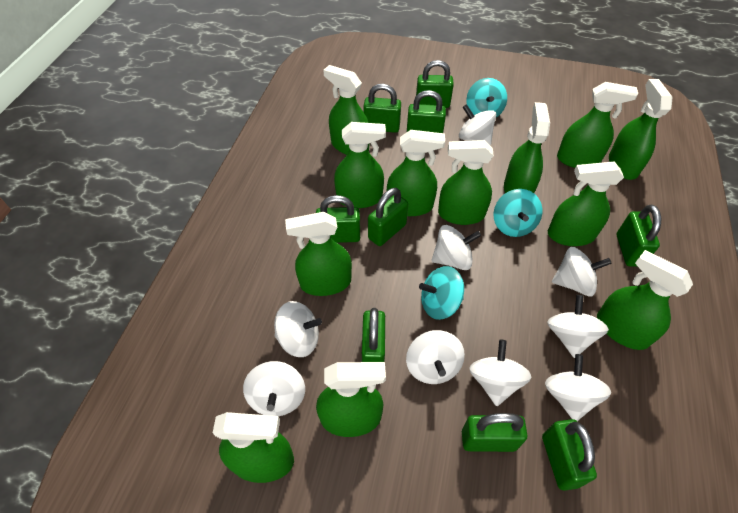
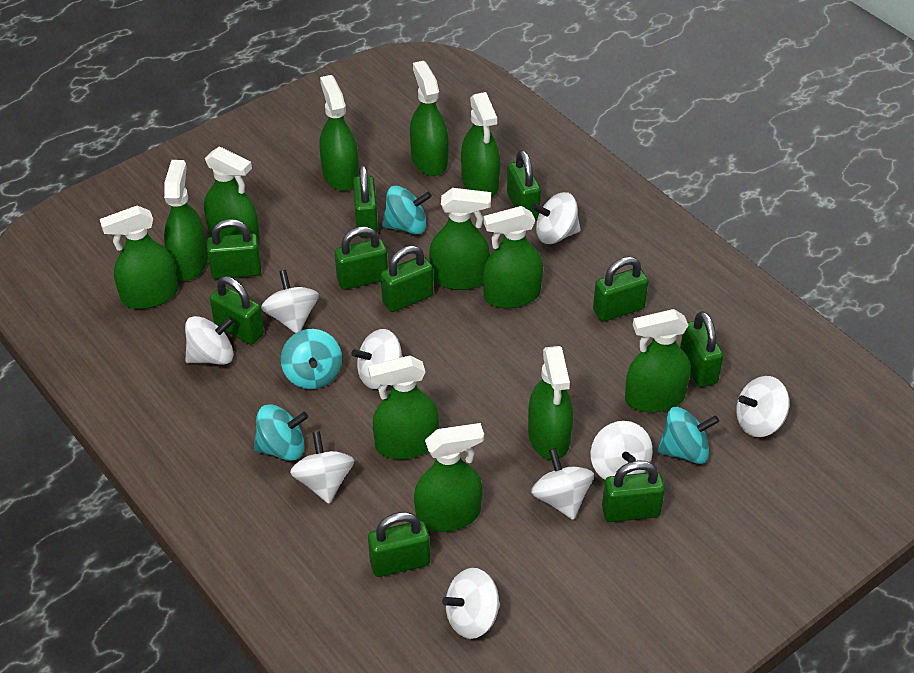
green padlock: [316,195,360,243] [362,308,385,362] [363,84,401,133] [368,188,408,246] [407,90,446,133] [416,60,454,108] [462,413,527,452] [542,419,597,491] [616,205,661,267] = 9 -> [207,219,261,279] [210,276,264,345] [335,226,388,290] [353,165,378,237] [368,512,430,577] [381,245,434,312] [507,150,541,219] [593,257,649,322] [602,461,665,522] [680,311,723,387] = 10
turquoise spinning top: [419,266,464,320] [466,78,507,117] [493,189,542,237] = 3 -> [254,404,308,461] [281,329,342,389] [382,186,432,234] [658,407,719,464] = 4

